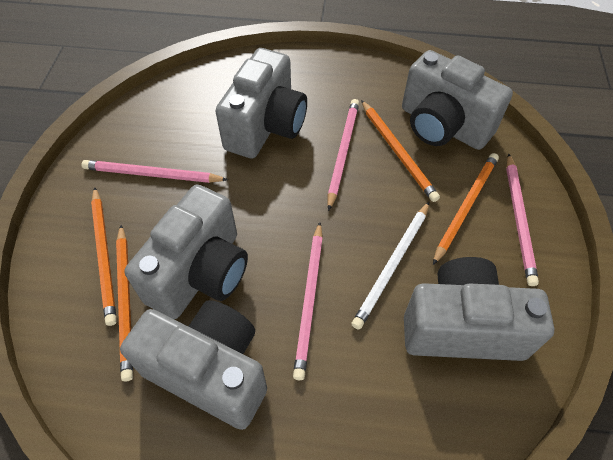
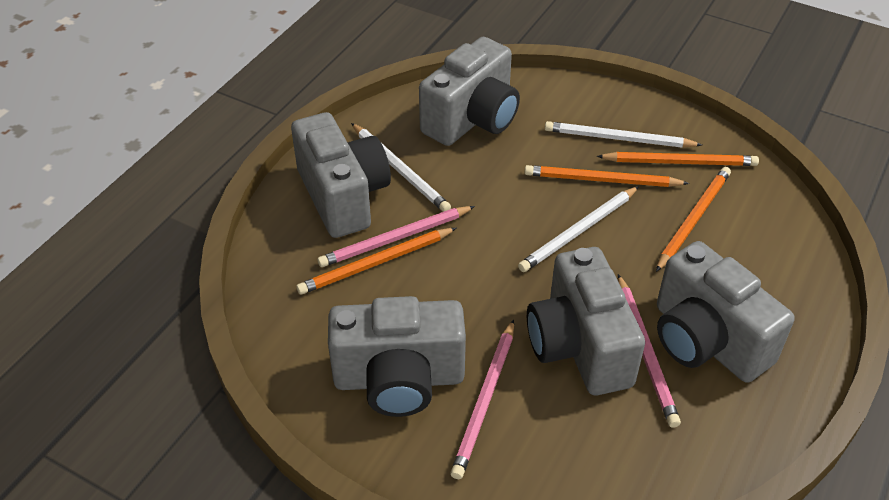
pink pencil: [82,160,228,183] [293,222,323,380] [328,99,359,211] [506,153,539,286] = 4 -> [317,206,475,267] [450,319,514,479] [618,274,681,428] = 3
white pencil: [352,202,429,330] = 1 -> [351,123,451,212] [518,186,639,272] [545,121,702,148] = 3

